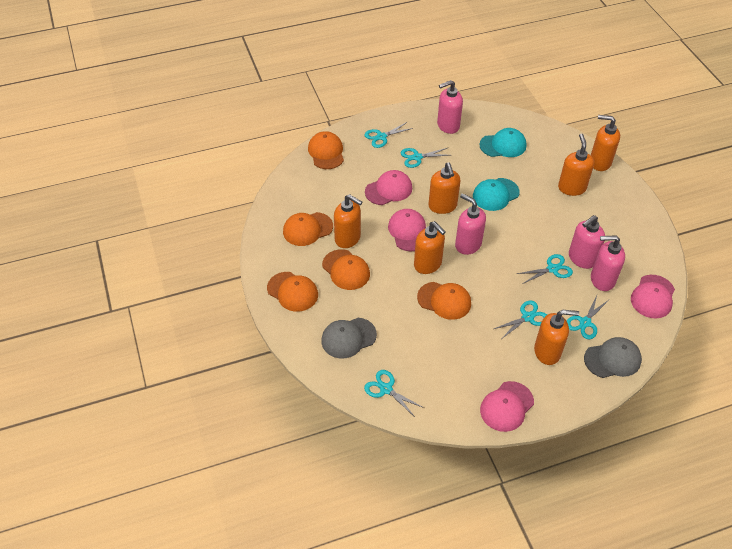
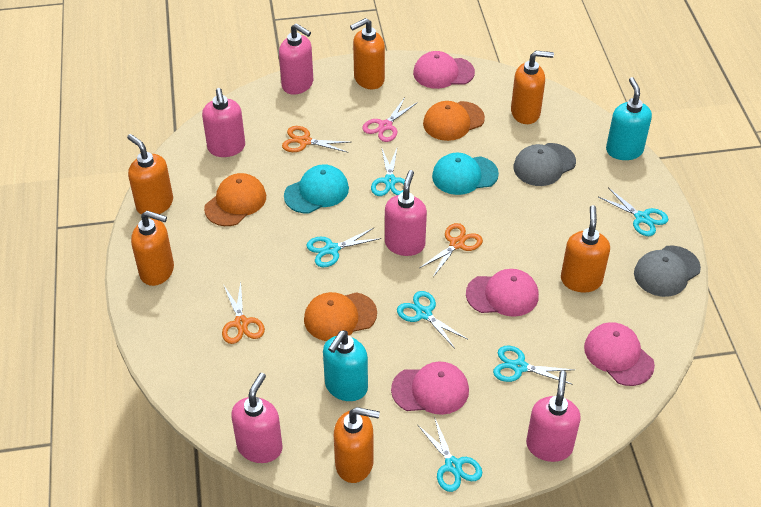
orange cap: [267,272,318,312] [283,212,333,246] [308,131,344,169] [322,249,370,290] [417,282,471,320] = 5 -> [204,173,266,226] [304,292,377,341] [423,101,485,141] = 3
orange scissors: none = 0 -> [222,282,265,344] [282,126,350,153] [420,223,483,277] = 3
pink scissors: none = 0 -> [362,98,418,142] = 1
pink soap dispenser: [437,80,463,134] [455,193,486,255] [569,215,605,269] [591,235,625,291] = 4 -> [202,88,245,157] [231,373,282,463] [279,23,313,95] [385,170,427,256] [526,371,581,462] = 5
turquoise soap dispenser: none = 0 -> [323,330,368,401] [606,77,652,160] = 2

